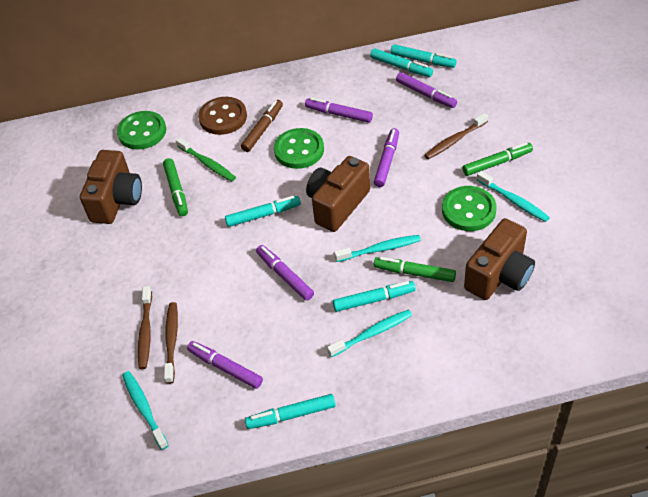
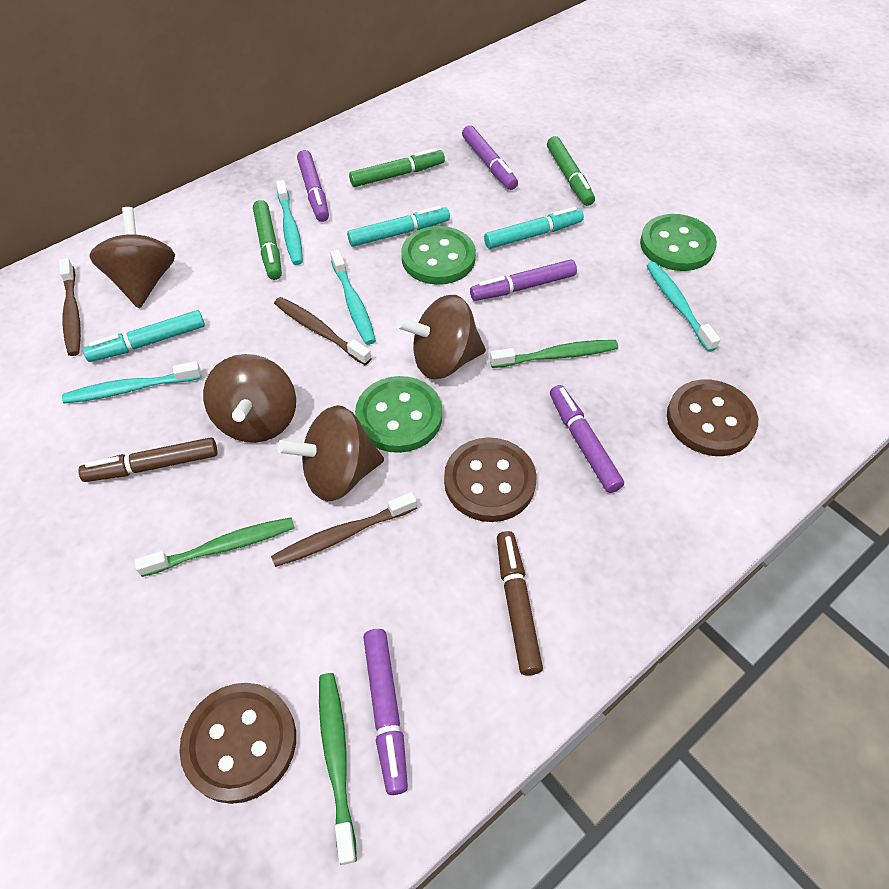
brown button: [198,97,247,135] = 1 -> [179,683,296,804] [444,437,537,522] [667,379,758,456] = 3
brown camera: [80,150,142,224] [306,156,370,232] [464,218,535,300] = 3 -> none = 0
brown marker: [241,100,283,152] = 1 -> [78,437,217,482] [497,531,543,676] = 2
brown spinning top: none = 0 -> [89,207,175,308] [203,354,296,443] [277,405,384,501] [396,295,486,379] = 4
green toothbrush: [176,137,236,182] = 1 -> [134,517,295,577] [319,673,357,865] [490,340,618,368] = 3
turquoise marker: [225,196,301,227] [245,394,336,429] [333,281,415,312] [370,48,433,77] [391,44,457,68] = 5 -> [83,310,205,362] [347,206,450,247] [484,207,584,249] = 3

